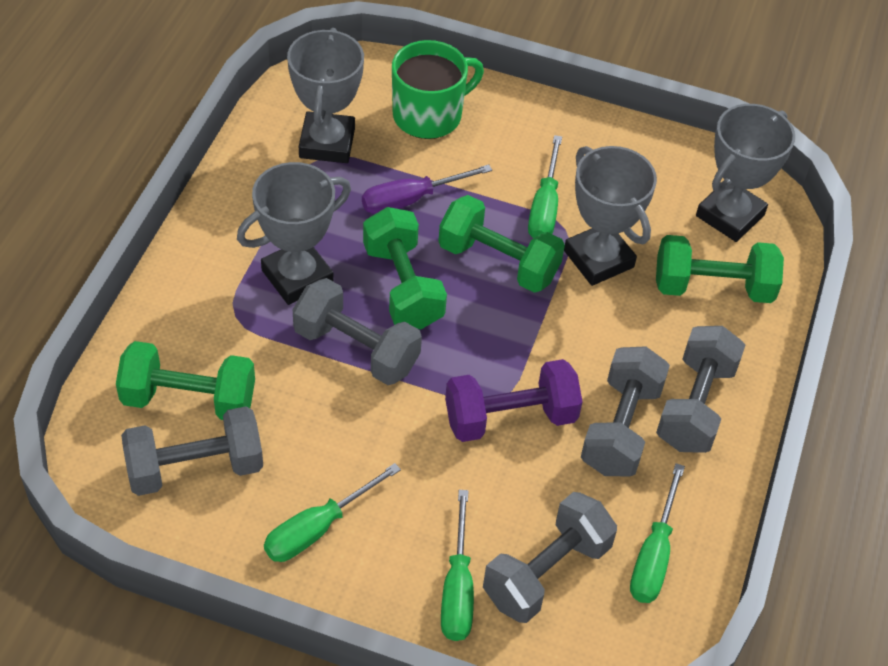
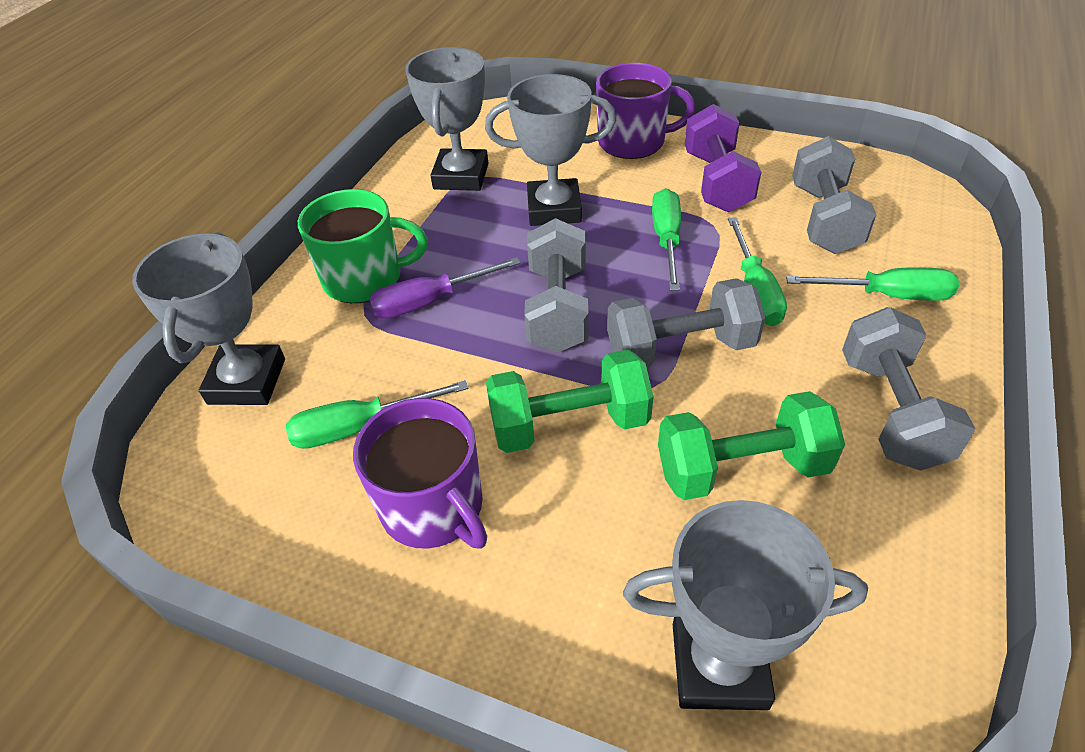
green dumbbell: [116,341,255,420] [363,207,447,329] [438,195,565,293] [656,235,784,303] = 4 -> [486,350,653,453] [658,391,845,500] = 2
grey dumbbell: [121,406,263,496] [293,278,422,385] [483,492,617,623] [581,346,670,476] [656,326,745,453] = 5 -> [524,218,589,353] [607,278,765,368] [792,136,876,254] [842,307,975,471] = 4
purple mug: none = 0 -> [353,398,487,549] [596,63,695,159] = 2

